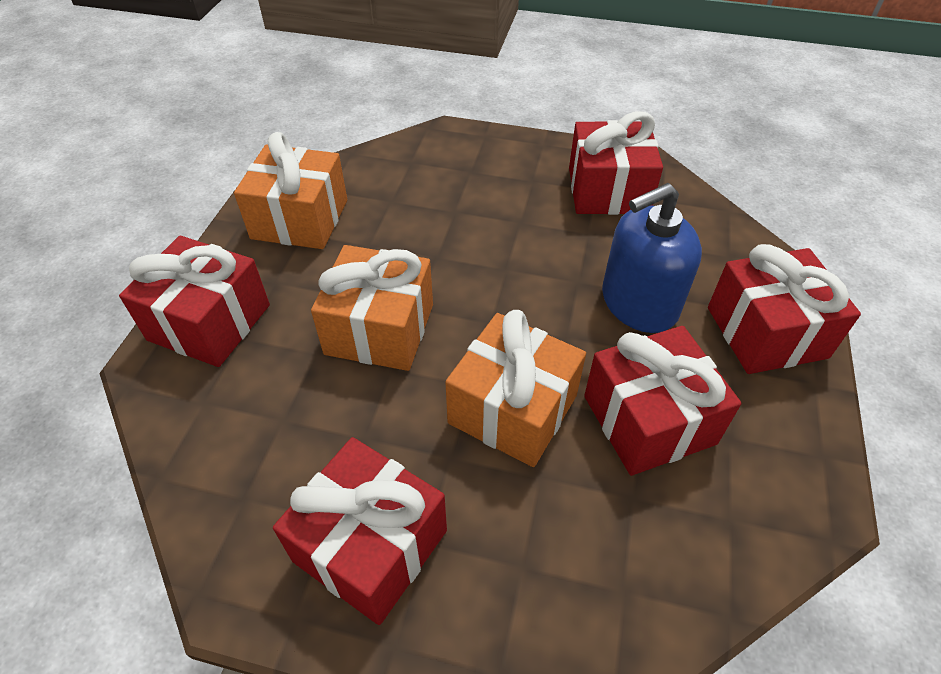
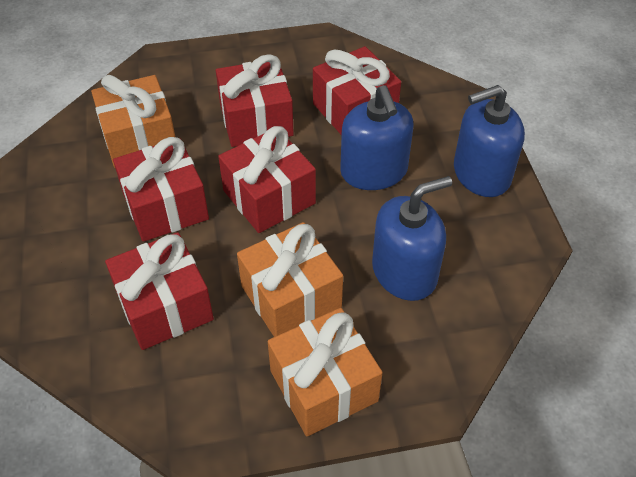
blue soap dispenser: [602,183,702,333] = 1 -> [340,85,414,190] [372,176,452,301] [454,85,525,197] = 3

